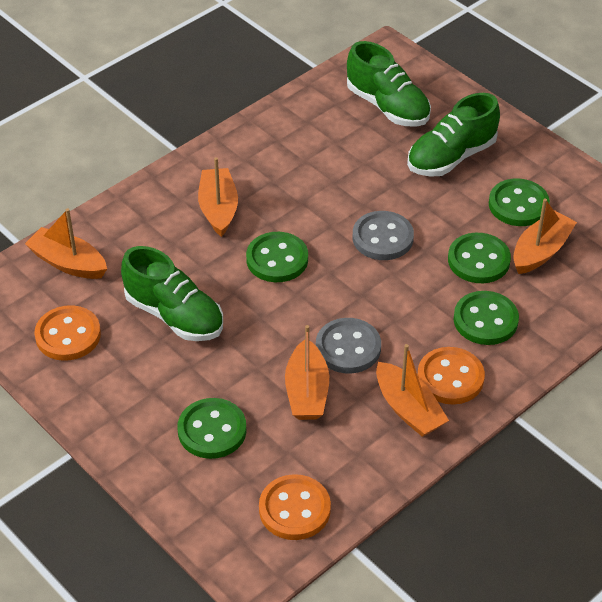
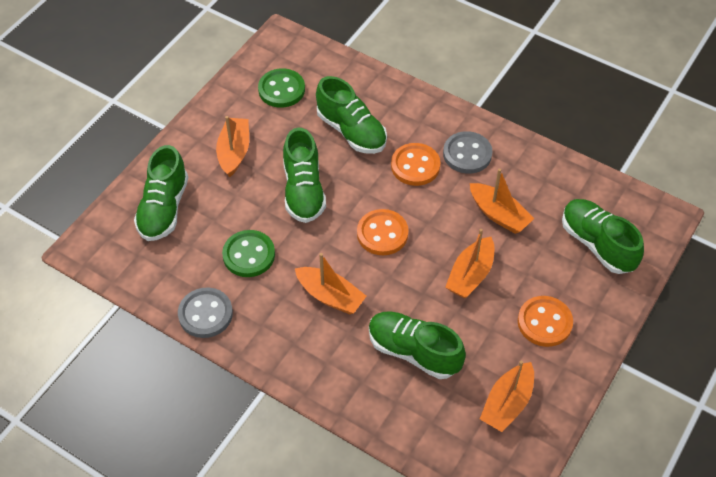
green button: [178,398,247,459] [246,232,308,282] [448,233,511,283] [454,291,519,345] [489,179,550,226] = 5 -> [222,230,275,277] [258,68,305,108] = 2
green shoe: [121,246,223,341] [347,41,431,127] [407,93,500,177] = 3 -> [134,145,188,241] [283,128,326,223] [316,76,387,154] [369,311,466,379] [562,199,644,274] = 5

